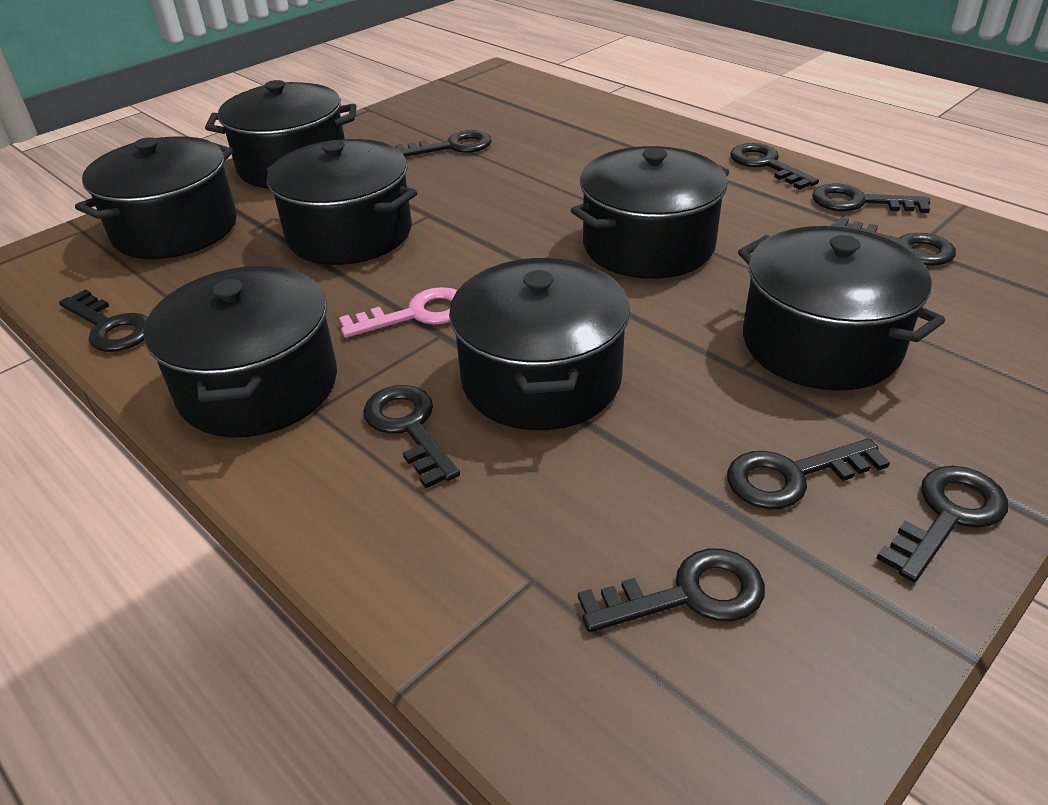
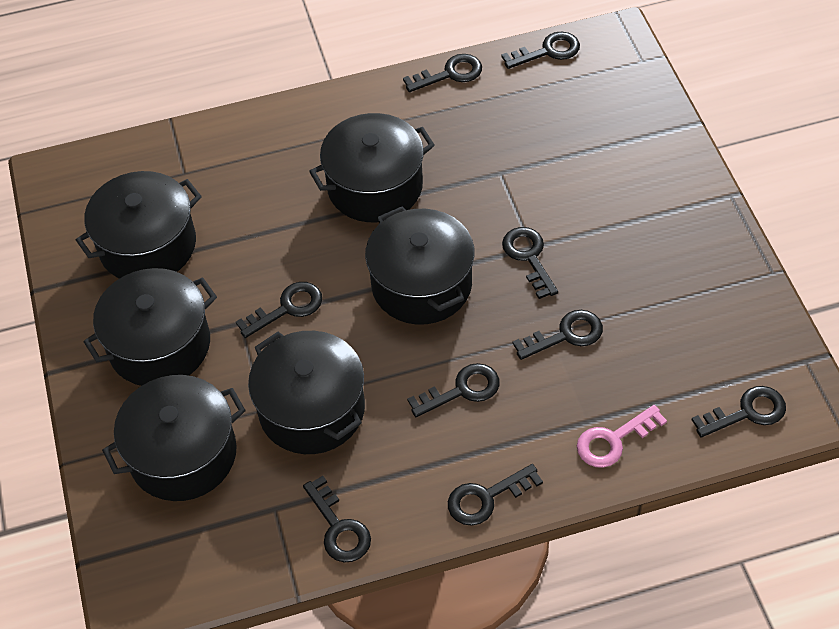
black pot: [75,136,237,259] [143,266,337,437] [205,80,357,188] [266,139,417,265] [449,258,630,430] [571,146,729,279] [738,226,945,390] = 7 -> [76,171,202,279] [83,268,217,386] [102,375,245,501] [248,331,365,454] [309,113,435,222] [365,206,475,324] = 6

